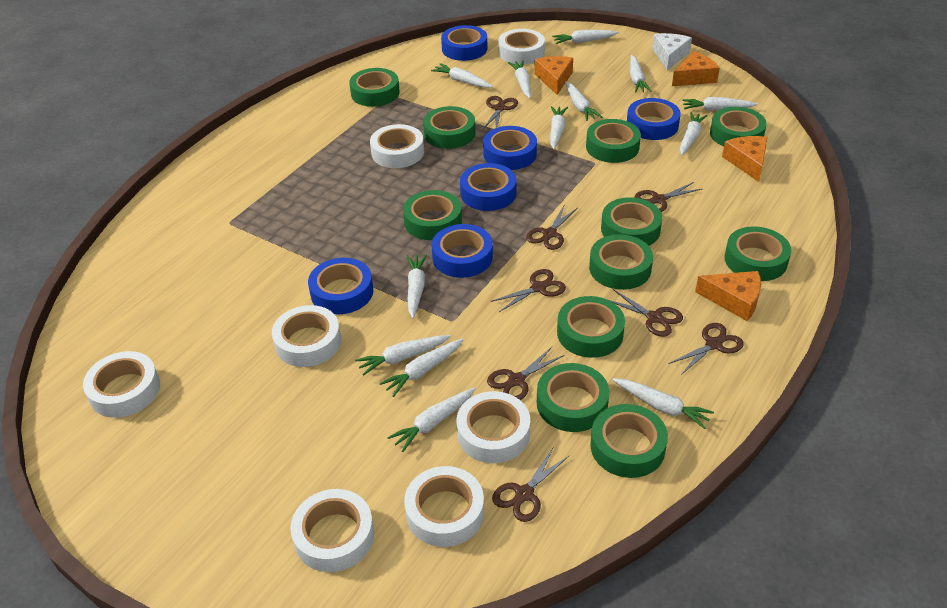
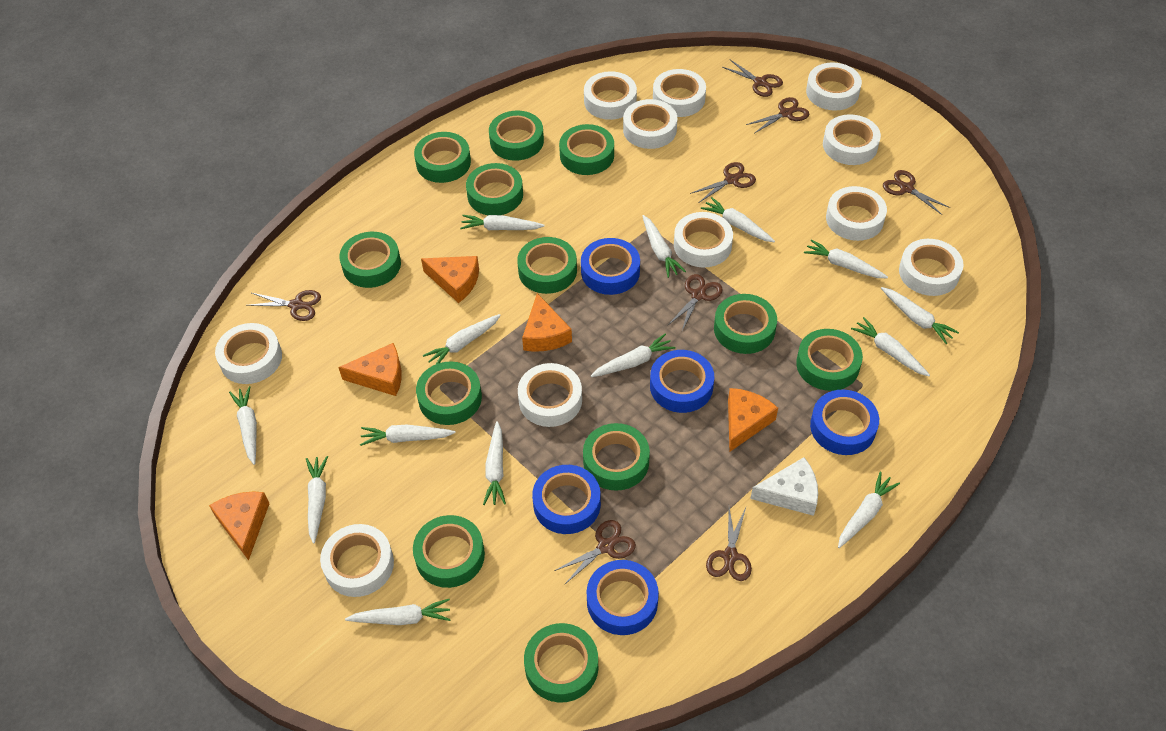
blue tape: [308,258,373,314] [432,224,493,278] [441,25,488,61] [460,163,516,211] [483,126,537,170] [627,98,681,140] = 6 -> [532,465,601,534] [581,238,640,295] [586,560,659,635] [650,350,714,413] [810,390,879,455] = 5
green tape: [349,68,400,107] [403,190,462,240] [423,106,475,149] [537,363,609,432] [557,296,625,358] [586,119,641,163] [589,234,653,290] [590,404,668,478] [601,197,662,246] [710,107,767,147] [724,226,791,281] = 11 -> [339,232,401,288] [413,515,485,588] [414,132,471,183] [416,361,482,425] [466,163,523,215] [489,110,544,161] [517,237,577,294] [524,623,598,702] [559,124,614,175] [583,423,650,491] [714,294,777,354] [796,329,863,391] = 12
orange cheese: [534,56,573,95] [672,51,720,86] [695,271,761,321] [722,136,768,182] = 4 -> [209,492,270,560] [338,343,402,396] [421,256,479,303] [522,293,572,352] [728,388,778,452] = 5
white carrot: [355,335,451,376] [379,338,463,397] [387,387,476,452] [407,255,427,319] [431,63,493,88] [508,60,531,98] [550,106,568,150] [552,30,619,44] [565,82,602,121] [612,379,714,429] [630,55,652,93] [680,112,708,156] [682,97,758,111] = 13 -> [229,386,257,465] [306,456,328,544] [345,599,451,625] [360,425,456,446] [423,314,501,364] [460,215,544,230] [483,421,506,505] [591,334,676,377] [642,215,686,278] [701,197,775,242] [804,239,888,278] [838,471,900,548] [851,317,930,376] [881,287,959,344] = 14
white tape: [83,351,160,418] [272,305,341,367] [290,489,374,572] [370,124,424,168] [404,466,484,547] [456,391,530,463] [498,29,545,64] = 7 -> [215,323,282,384] [320,524,394,597] [518,363,582,427] [584,71,637,120] [623,99,677,149] [653,69,706,117] [674,212,733,268] [806,62,862,111] [823,114,881,165] [826,186,887,241] [899,239,964,296] = 11

